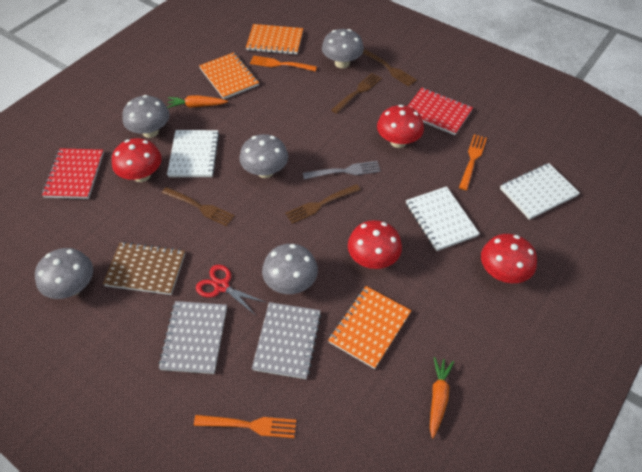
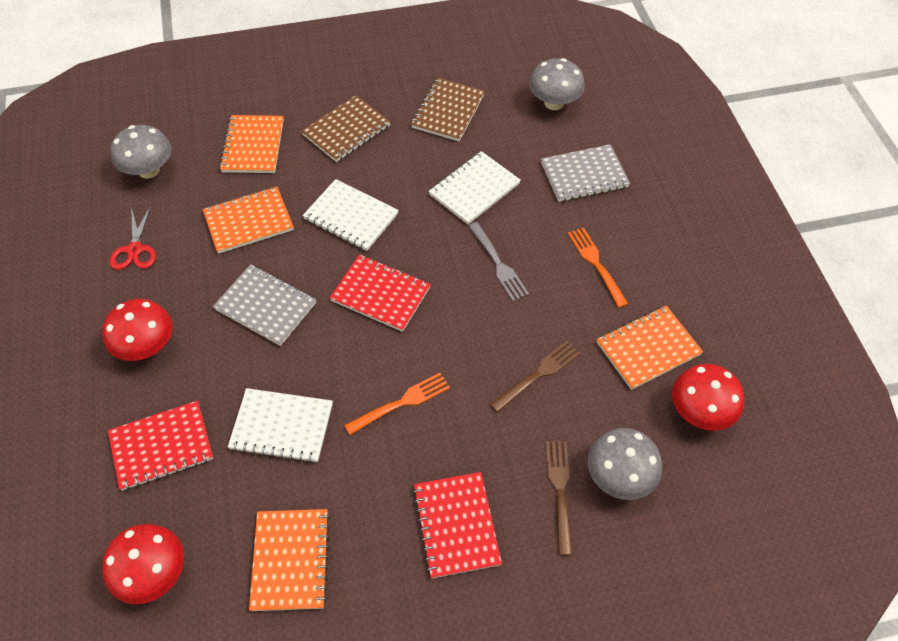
brown fork: [162,187,235,226] [285,184,361,224] [332,73,382,114] [362,49,417,86] = 4 -> [490,341,581,413] [546,441,573,555] = 2
brown notebook: [103,242,185,295] = 1 -> [301,95,391,162] [411,78,485,141] = 2
grey mushroom: [35,248,93,299] [122,95,169,138] [239,134,288,178] [262,244,318,294] [322,29,364,68] = 5 -> [110,125,171,179] [529,58,585,110] [588,428,662,500] = 3
orange carrot: [167,95,228,108] [430,357,454,439] = 2 -> none = 0
orange fork: [194,415,296,438] [250,56,317,72] [459,134,487,190] = 3 -> [344,373,450,435] [568,227,628,308] = 2
orange notebook: [199,52,259,99] [246,24,303,55] [328,286,411,369] = 3 -> [203,187,294,254] [219,115,284,173] [249,509,330,611] [597,306,703,390] = 4
red mushroom: [112,138,162,182] [348,220,402,269] [377,105,424,148] [481,234,537,283] = 4 -> [102,299,172,361] [102,524,184,604] [672,364,744,431] = 3
red notebook: [42,148,104,199] [408,88,473,135] = 2 -> [108,401,213,491] [330,254,431,332] [413,472,502,579] = 3

